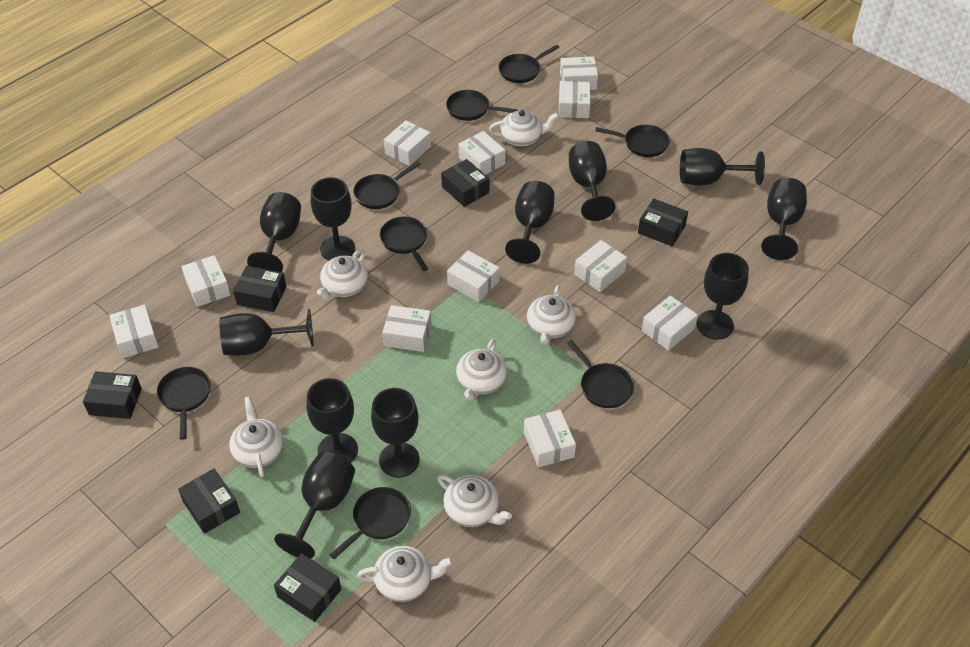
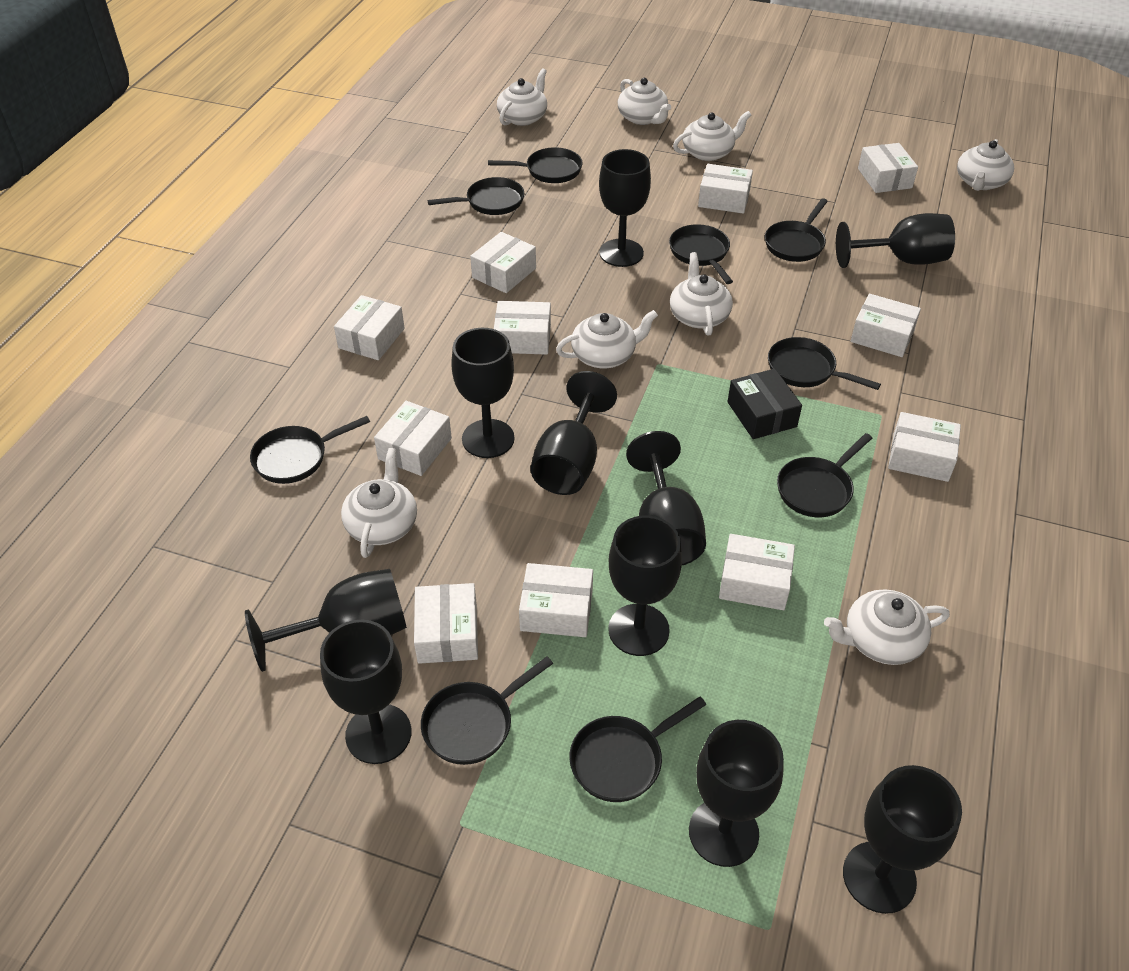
black box: [83,371,142,419] [178,469,240,534] [233,266,286,312] [274,553,341,622] [441,159,489,207] [638,199,688,246] = 6 -> [728,369,802,439] = 1
black goblet: [220,309,314,356] [247,192,301,272] [274,452,355,559] [307,378,358,463] [311,177,355,261] [371,388,420,477] [505,181,555,264] [569,141,615,221] [680,148,765,186] [696,253,749,340] [761,178,807,260] = 11 -> [245,569,407,672] [320,619,412,764] [451,328,514,458] [531,371,617,495] [599,149,651,267] [608,516,682,656] [626,431,706,565] [689,720,784,867] [836,213,955,268] [843,765,962,914] = 10
black pan: [157,367,211,440] [330,487,411,559] [353,161,421,209] [380,217,428,271] [446,90,517,121] [499,45,559,83] [567,340,634,408] [595,125,670,157] = 8 -> [250,416,370,484] [421,656,553,765] [428,177,524,215] [488,147,583,183] [569,697,706,802] [669,224,733,284] [765,198,828,262] [768,337,881,390] [777,433,872,517] = 9
white teapot: [229,396,284,477] [317,249,368,301] [357,546,453,602] [437,475,512,527] [456,339,507,401] [489,110,559,146] [527,285,576,345] = 7 -> [341,448,417,558] [497,68,547,126] [556,310,658,368] [618,78,671,125] [670,252,733,336] [673,111,751,161] [824,590,950,665] [957,139,1014,191] = 8

